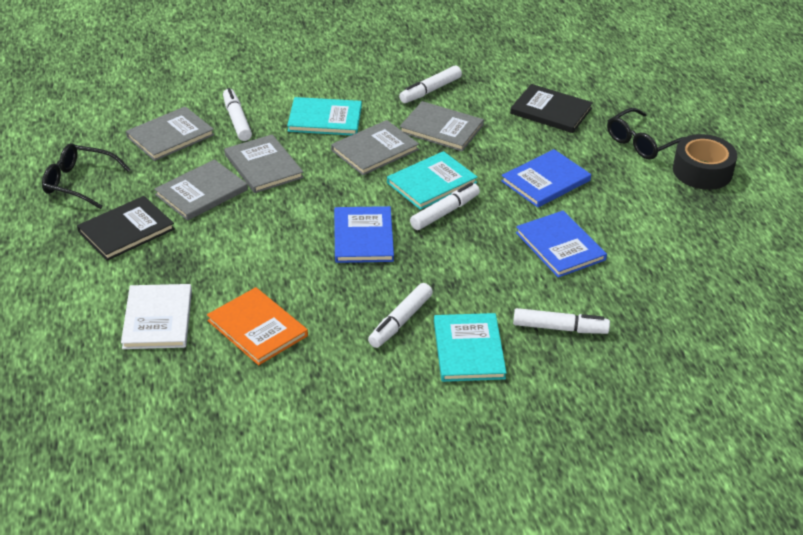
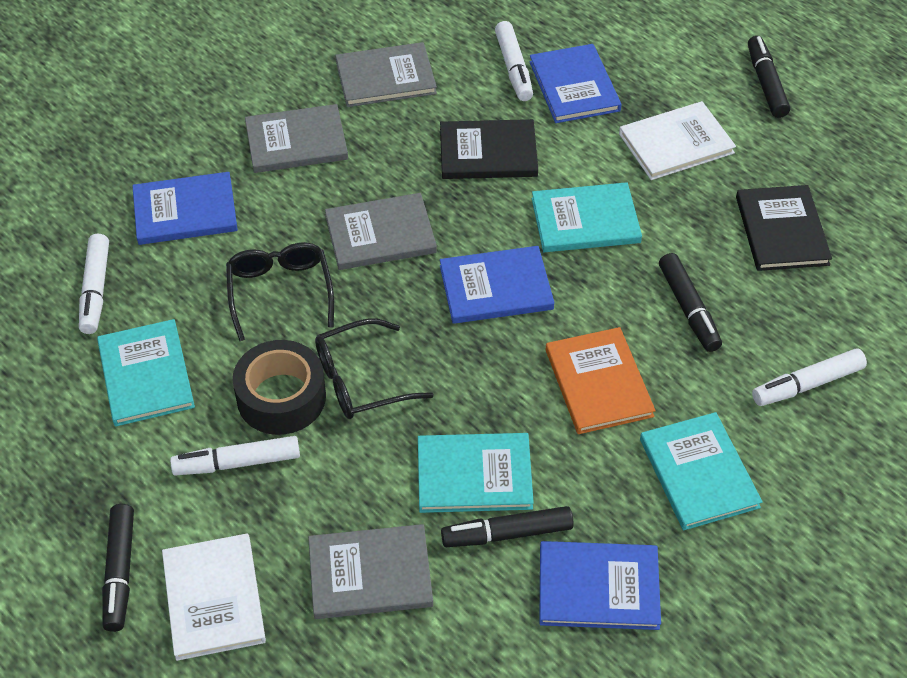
black marker: none = 0 -> [102,504,134,632] [441,506,574,547] [659,253,722,352] [748,36,790,118] = 4
blue book: [334,206,394,263] [501,149,591,208] [516,211,607,278] = 3 -> [132,172,238,245] [440,246,554,324] [530,44,622,123] [539,541,661,630] = 4
grey book: [126,106,214,161] [154,159,248,221] [224,134,304,193] [331,120,419,175] [400,101,484,151] = 5 -> [245,104,348,173] [308,524,433,619] [325,193,437,270] [335,42,437,107] = 4
turquoise book: [287,97,362,135] [387,151,478,210] [434,313,507,382] = 3 -> [97,319,195,426] [418,433,534,513] [532,182,642,252] [640,412,763,530] = 4
white book: [121,284,192,349] = 1 -> [162,533,266,661] [619,101,736,180] = 2
white marker: [223,88,252,141] [368,283,433,348] [399,65,462,103] [410,182,480,230] [513,308,610,334] = 5 -> [79,234,109,334] [170,436,300,475] [495,21,533,101] [752,348,867,406] = 4

